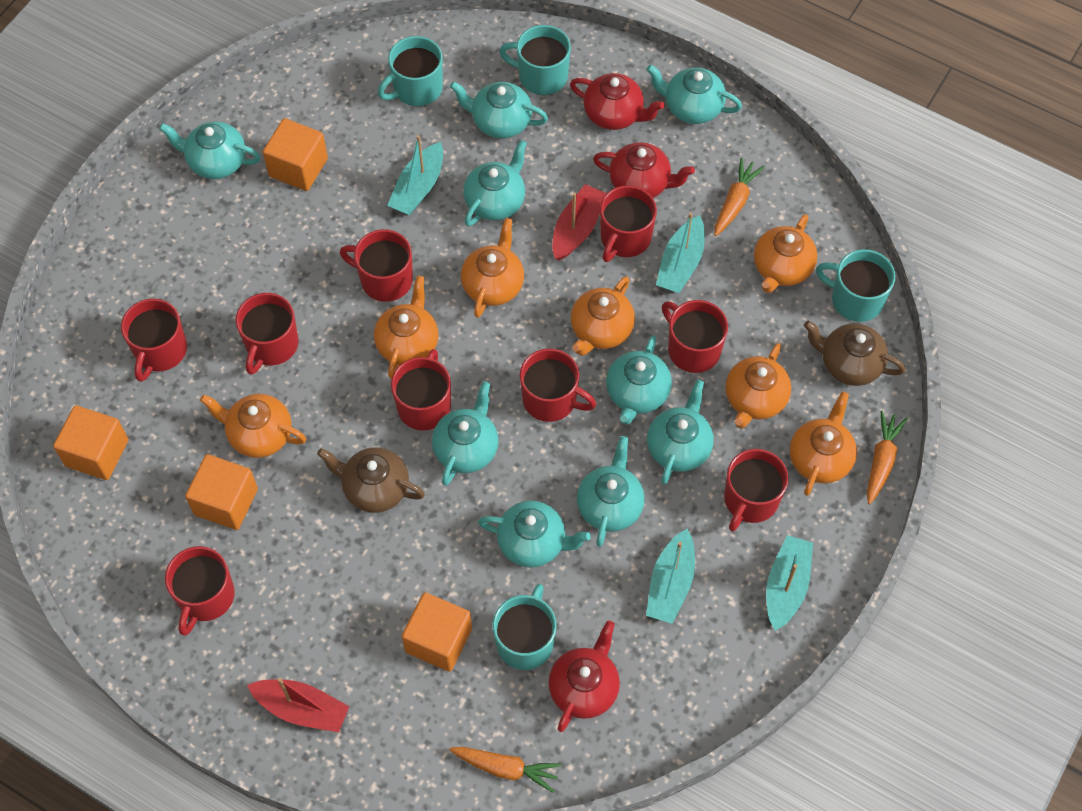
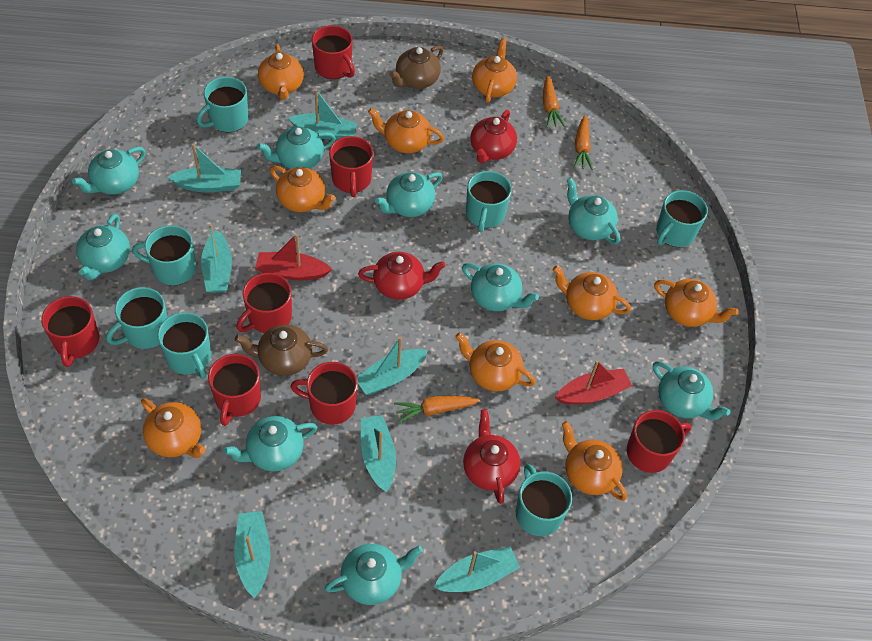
orange cube: [53,405,128,480] [185,454,258,530] [263,118,328,191] [402,592,472,672] = 4 -> none = 0
orange teapot: [200,394,306,458] [374,276,438,379] [461,218,524,318] [571,276,635,356] [725,343,791,428] [754,214,817,293] [790,391,857,496] = 7 -> [141,398,205,458] [258,44,304,100] [270,165,335,212] [368,108,444,153] [455,333,536,391] [472,38,517,103] [553,266,631,320] [562,421,627,501] [654,279,739,327] = 9
red mug: [121,299,187,382] [165,546,235,636] [236,293,299,375] [340,229,413,302] [391,349,451,430] [520,348,596,422] [600,185,657,262] [662,300,728,373] [724,449,789,532] = 9 -> [41,296,99,367] [208,354,261,426] [237,273,292,333] [290,362,358,425] [312,25,355,79] [329,136,373,197] [627,410,692,473] = 7
turquoise boat: [387,135,443,215] [646,529,695,624] [656,213,705,293] [766,535,813,631] = 4 -> [168,144,241,192] [201,224,232,293] [234,511,271,598] [288,89,357,140] [357,337,428,395] [361,415,396,492] [433,546,520,592] = 7
turquoise mug: [378,36,443,106] [493,584,556,670] [499,25,571,95] [816,249,895,322] = 4 -> [106,287,168,349] [132,225,196,285] [157,312,211,379] [197,77,248,132] [466,171,512,232] [516,464,572,536] [656,190,708,247] = 7

